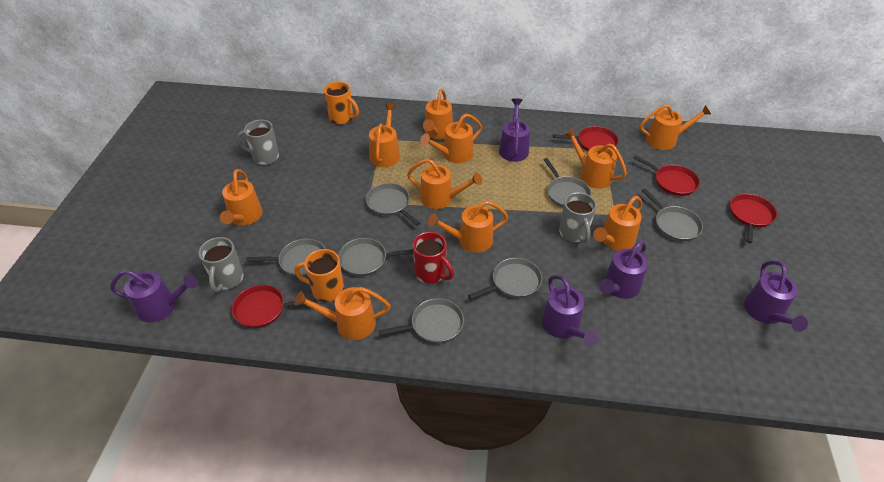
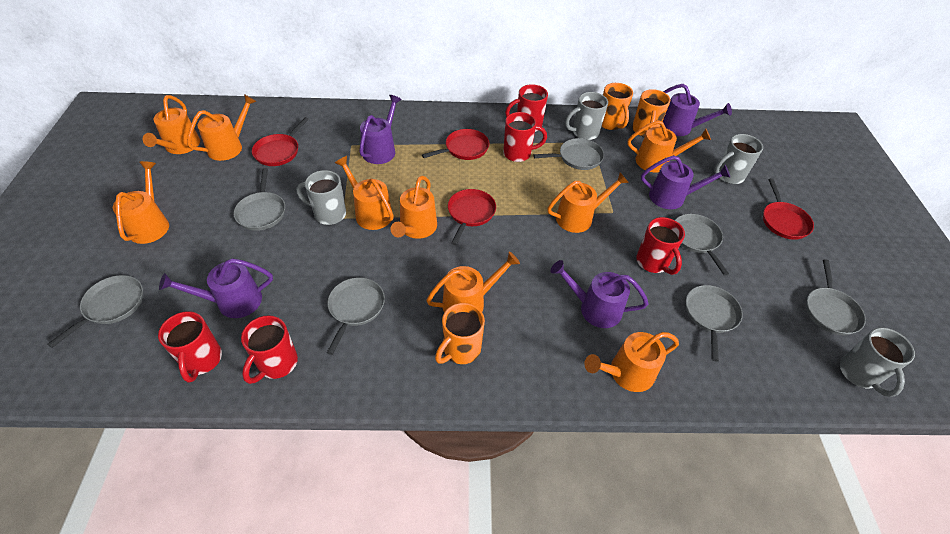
grey mug: [199,237,243,292] [236,120,279,165] [559,192,597,243] = 3 -> [296,170,346,225] [565,92,608,140] [714,134,763,184] [840,327,915,397] = 4
orange mug: [294,249,344,302] [324,82,359,124] = 2 -> [435,303,485,364] [602,83,633,130] [632,89,670,137] = 3
orange watering can: [220,169,263,225] [294,287,391,340] [369,103,400,167] [407,159,482,209] [420,114,482,163] [423,89,453,139] [428,201,508,253] [564,128,627,189] [593,196,642,251] [639,104,712,150] = 10 -> [113,161,169,244] [143,95,200,154] [187,94,257,161] [335,156,394,230] [391,176,437,239] [426,252,520,312] [547,172,629,233] [584,332,679,392] [627,120,711,173] = 9
red mug: [413,232,454,284] = 1 -> [158,311,222,383] [241,315,298,384] [503,112,547,162] [505,84,548,132] [636,217,685,275] = 5

